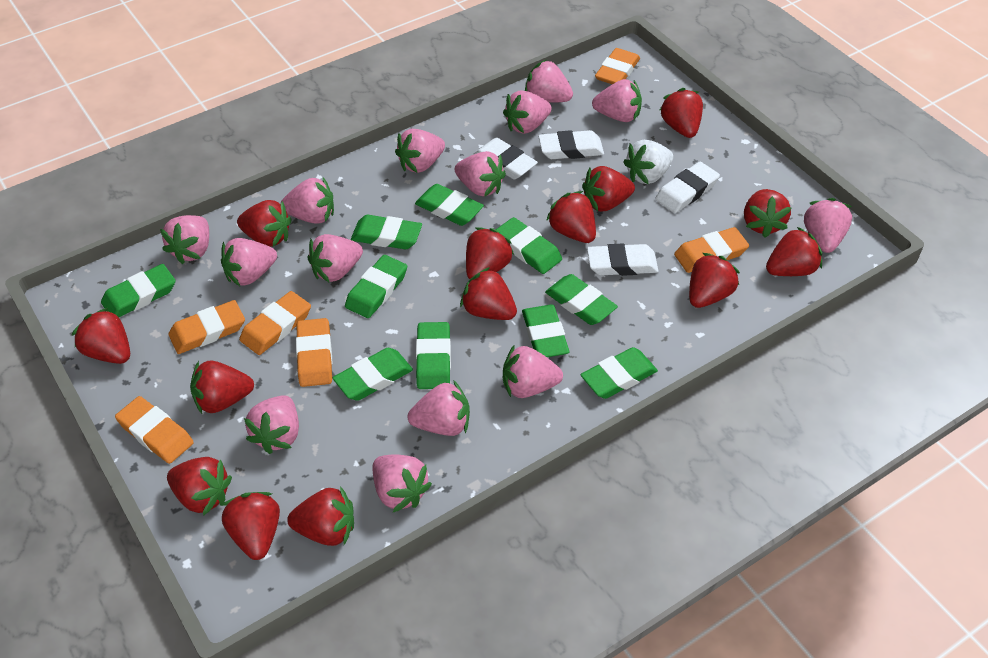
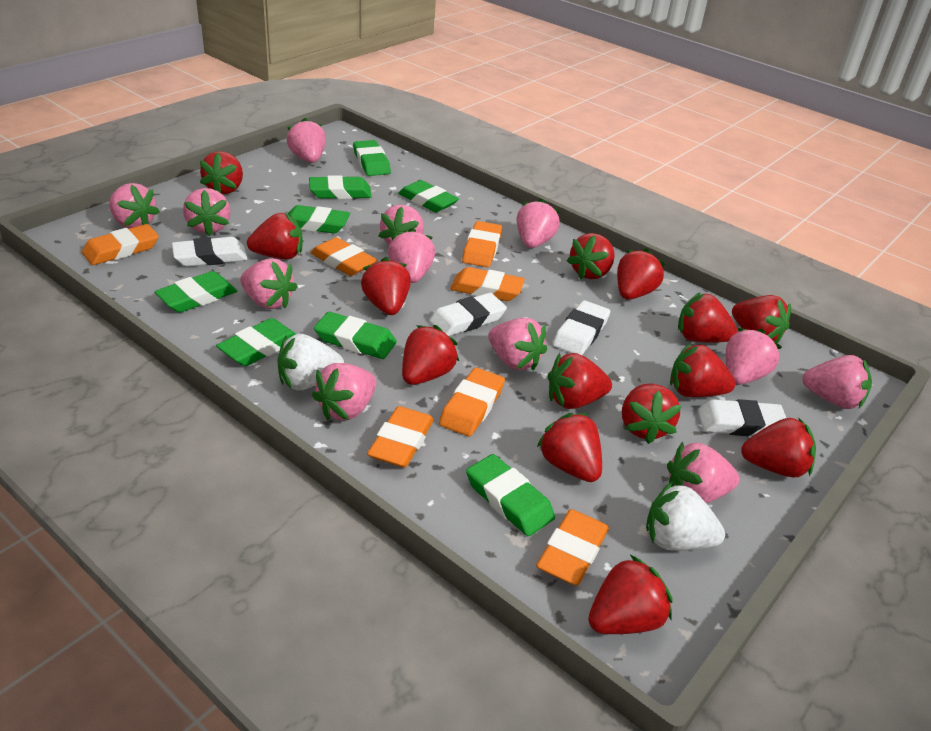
green eraser: [101,264,176,317] [333,348,413,401] [345,255,407,318] [351,215,422,249] [415,184,484,226] [416,322,451,389] [496,217,562,274] [522,304,570,357] [545,274,618,325] [580,347,658,399] = 10 -> [154,271,237,313] [216,318,296,366] [288,205,350,234] [309,176,372,199] [314,312,397,359] [353,140,391,176] [398,180,459,213] [466,454,555,536] = 8
orange eraser: [115,396,194,464] [168,300,245,354] [239,291,311,355] [296,318,332,387] [595,48,640,84] [674,227,749,273] = 6 -> [82,224,159,265] [310,237,377,276] [367,406,434,468] [439,368,505,436] [450,267,525,301] [462,221,502,267] [536,509,609,586] = 7
pink strawberry: [160,215,209,264] [221,238,277,286] [244,395,299,454] [281,178,334,224] [308,234,363,283] [372,454,432,512] [395,129,445,173] [407,380,470,436] [455,151,506,197] [503,90,552,134] [503,344,563,398] [525,59,573,103] [592,79,642,122] [804,198,852,253] = 14 -> [109,183,160,229] [183,188,230,236] [240,258,297,309] [287,118,326,163] [312,363,376,420] [379,205,424,245] [388,228,435,283] [488,318,547,371] [517,199,560,248] [667,442,740,503] [726,328,782,385] [802,355,872,409] = 12
white strawberry: [623,140,673,184] = 1 -> [277,334,344,391] [646,481,725,551] = 2

